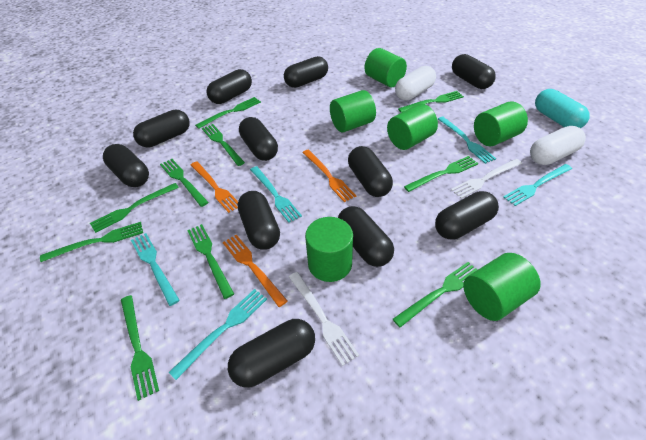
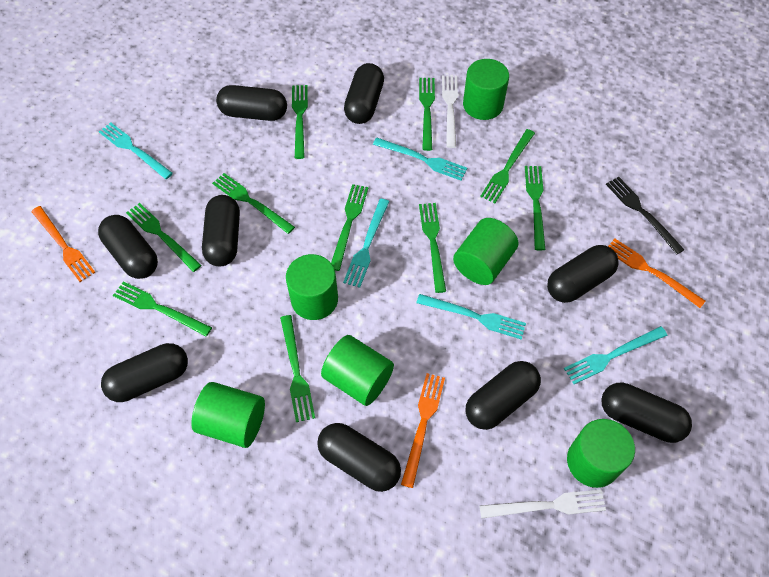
black capsule: [103,144,149,187] [133,110,190,147] [206,69,252,104] [228,319,315,388] [238,191,280,250] [239,117,278,161] [284,56,328,88] [338,206,394,267] [348,146,393,197] [435,191,499,239] [452,54,496,89] = 11 -> [98,215,158,279] [101,343,188,402] [202,195,240,266] [216,85,287,121] [317,423,401,492] [344,63,384,124] [466,361,541,430] [547,245,618,303] [601,382,692,443] = 9
black fork: none = 0 -> [606,177,684,254] = 1
turquoise capsule: [535,89,590,128] = 1 -> none = 0
white capsule: [395,66,436,100] [530,126,586,165] = 2 -> none = 0

